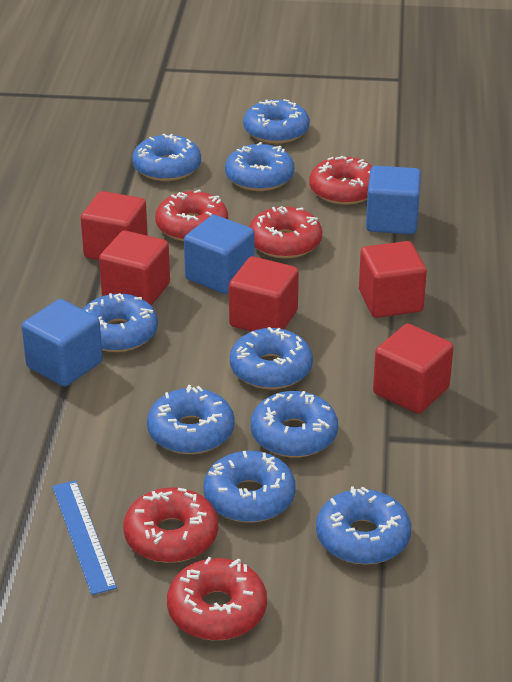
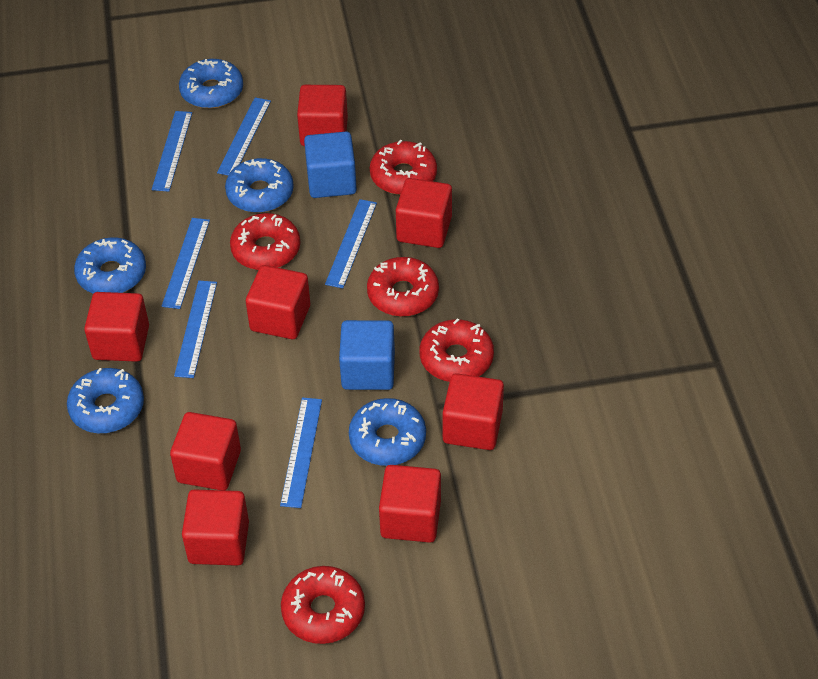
blue cube: [22,299,103,387] [184,215,255,294] [366,166,421,234] = 3 -> [304,132,357,198] [339,320,395,390] = 2
blue donut: [83,293,158,352] [132,134,201,181] [147,385,235,454] [204,451,296,522] [225,142,294,191] [230,327,313,389] [243,99,310,144] [251,391,338,457] [316,486,411,565] = 9 -> [67,368,144,433] [74,237,146,294] [179,59,243,109] [225,158,294,213] [349,398,426,466] = 5
blue ruler: [52,480,117,595] = 1 -> [152,111,192,192] [162,218,210,309] [174,281,217,378] [217,97,271,175] [280,397,322,508] [325,199,377,288] = 6
red cube: [81,191,148,260] [99,230,170,306] [229,256,299,332] [359,241,427,318] [373,324,454,414] = 5 -> [84,292,149,362] [170,412,241,490] [182,490,249,566] [246,265,310,339] [297,85,348,146] [379,465,441,543] [396,178,452,248] [443,373,504,450] = 8

